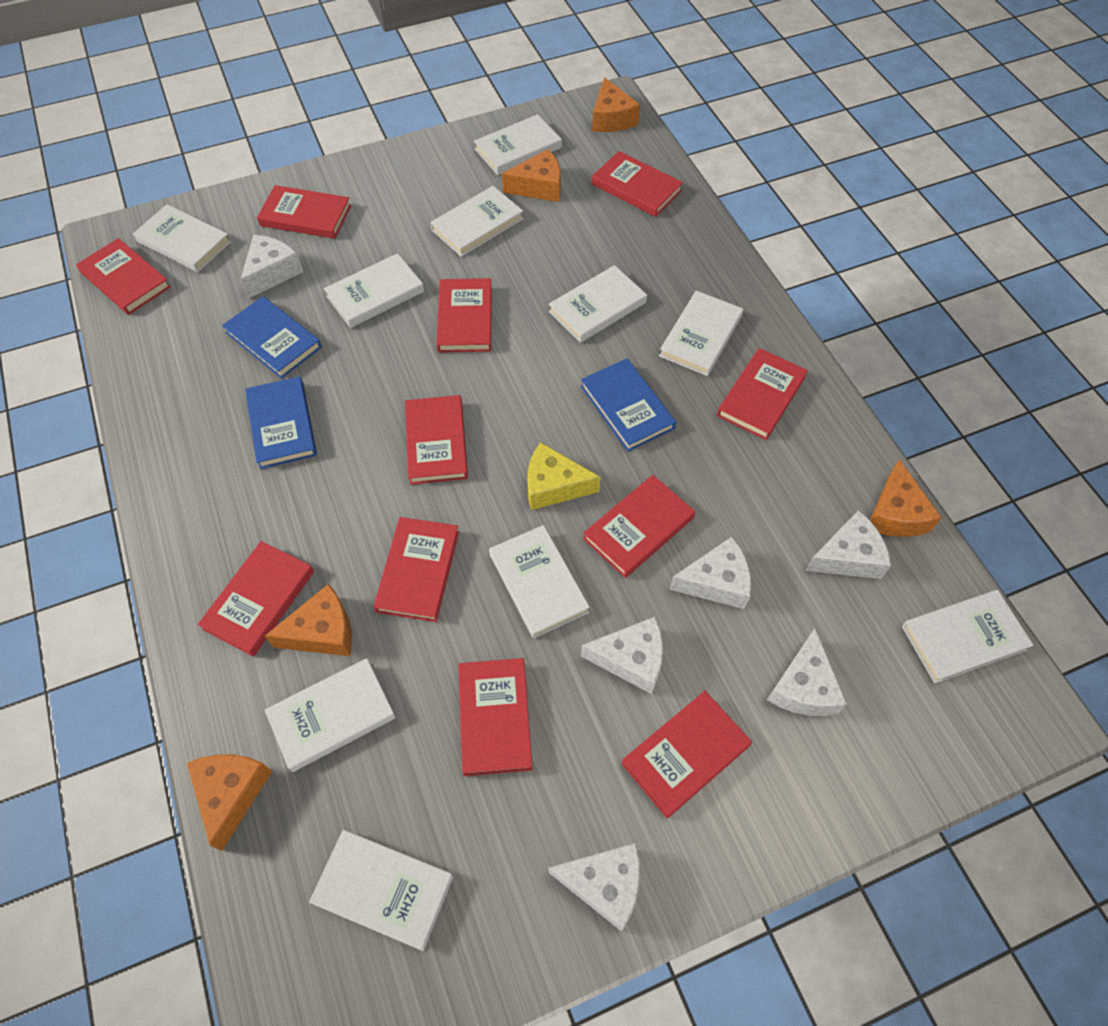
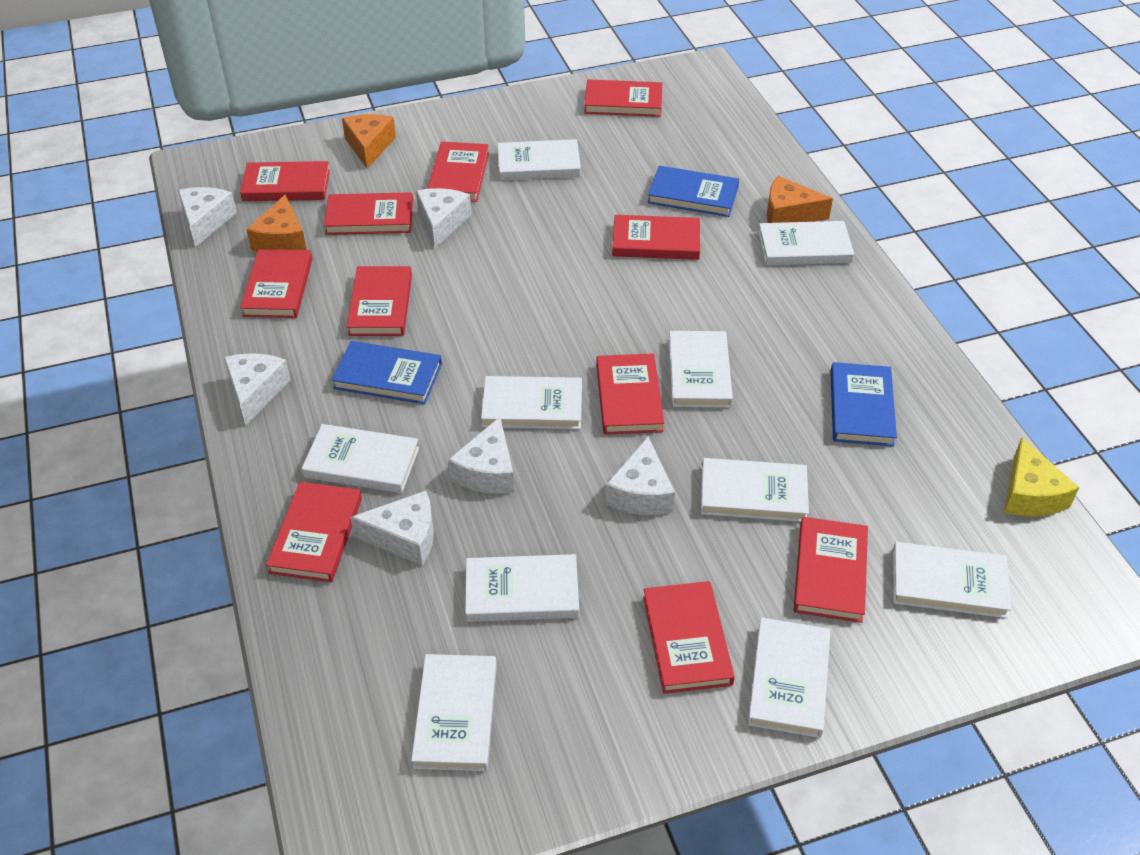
orange cheese: [187,755,272,851] [265,584,352,656] [502,149,561,202] [592,77,640,132] [870,459,942,537] = 5 -> [246,195,307,252] [342,114,396,169] [767,176,833,223] = 3

